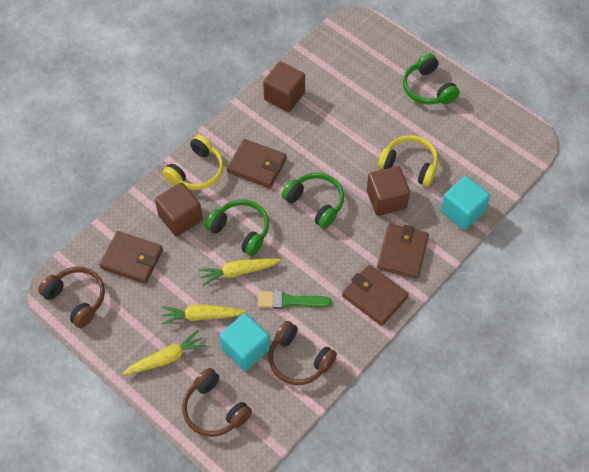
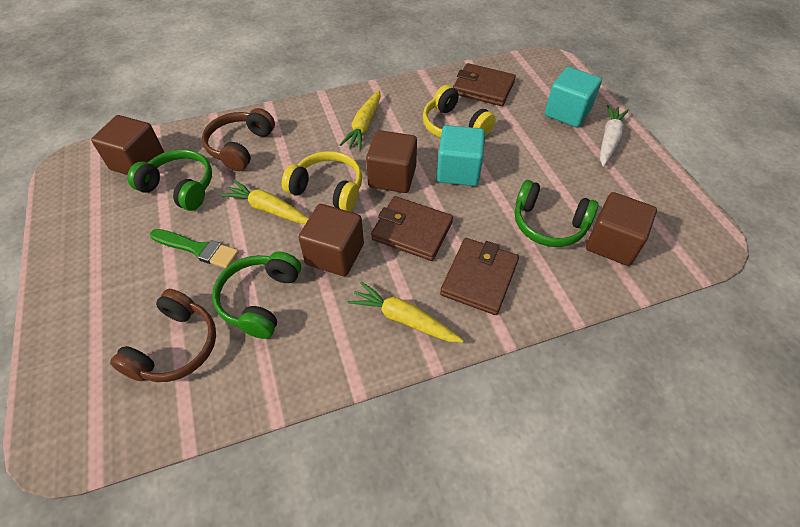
brown cube: [155,182,203,236] [263,62,305,112] [367,166,410,216] = 3 -> [91,115,164,175] [298,204,364,276] [366,130,417,193] [586,192,657,266] = 4
brown headphones: [38,267,105,328] [182,368,252,437] [268,321,337,385] = 3 -> [110,289,216,382] [202,108,275,171] = 2
brown wallet: [99,231,163,284] [227,139,287,188] [342,265,409,326] [377,224,429,279] = 4 -> [371,196,453,261] [440,238,519,315] [453,63,516,106] = 3
white carrot: none = 0 -> [600,105,629,167] = 1

